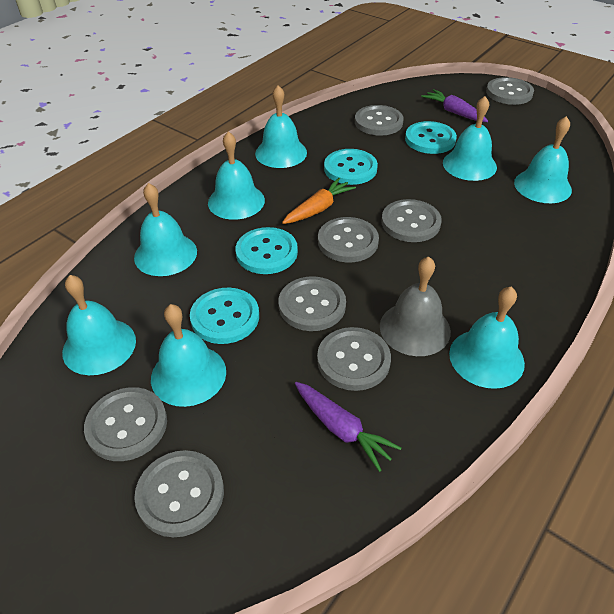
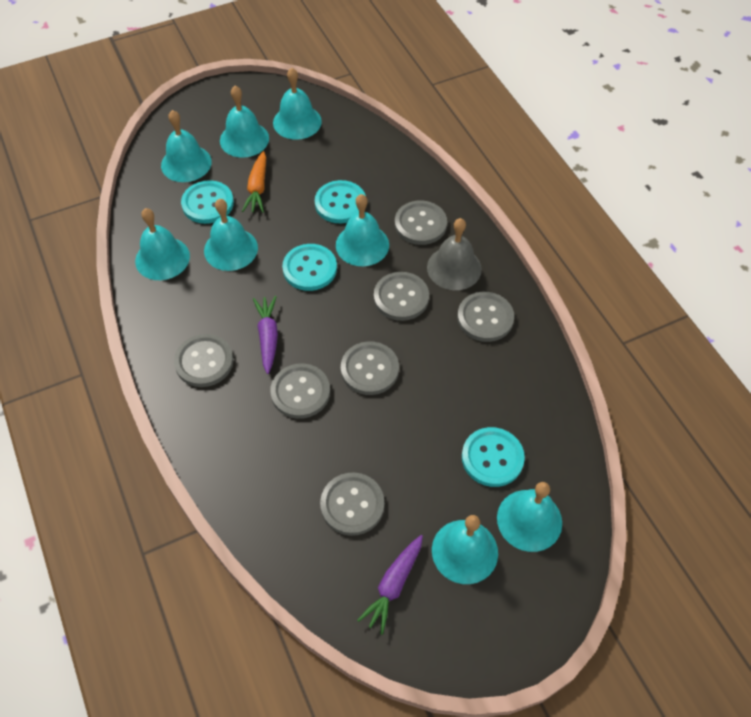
grey button: [84,387,167,461] [134,450,224,537] [279,276,346,331] [317,327,391,391] [318,217,379,262] [355,105,404,136] [382,199,442,242] [486,77,534,105] = 8 -> [174,334,233,387] [270,363,330,419] [320,473,384,536] [341,341,399,395] [374,272,429,321] [395,201,447,245] [457,292,514,342] = 7

